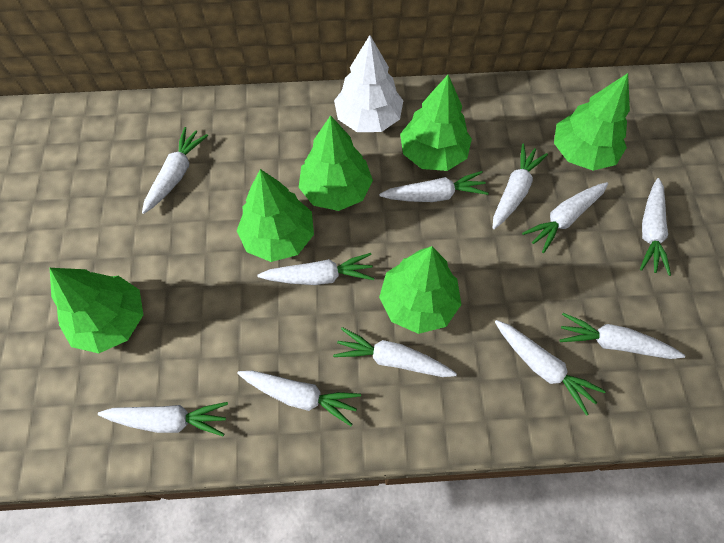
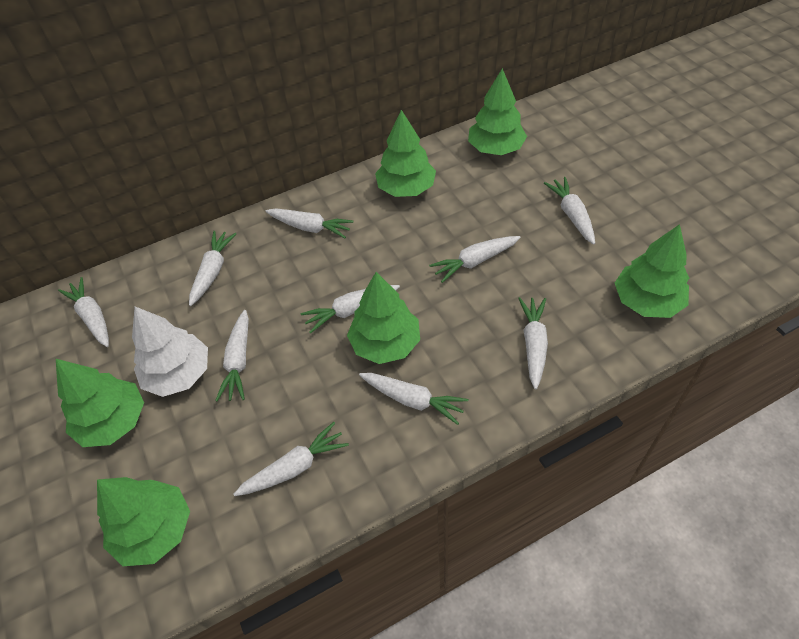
white carrot: [98,402,228,436] [142,127,208,214] [237,371,361,426] [257,253,374,285] [333,327,457,377] [379,171,489,202] [493,143,548,229] [495,320,606,416] [522,182,608,253] [559,313,685,359] [640,178,671,276] = 11 -> [58,277,109,347] [189,231,236,306] [215,310,249,401] [234,422,349,496] [266,208,354,238] [300,285,400,334] [359,373,468,425] [429,236,521,283] [518,297,548,390] [544,177,595,245] = 10

